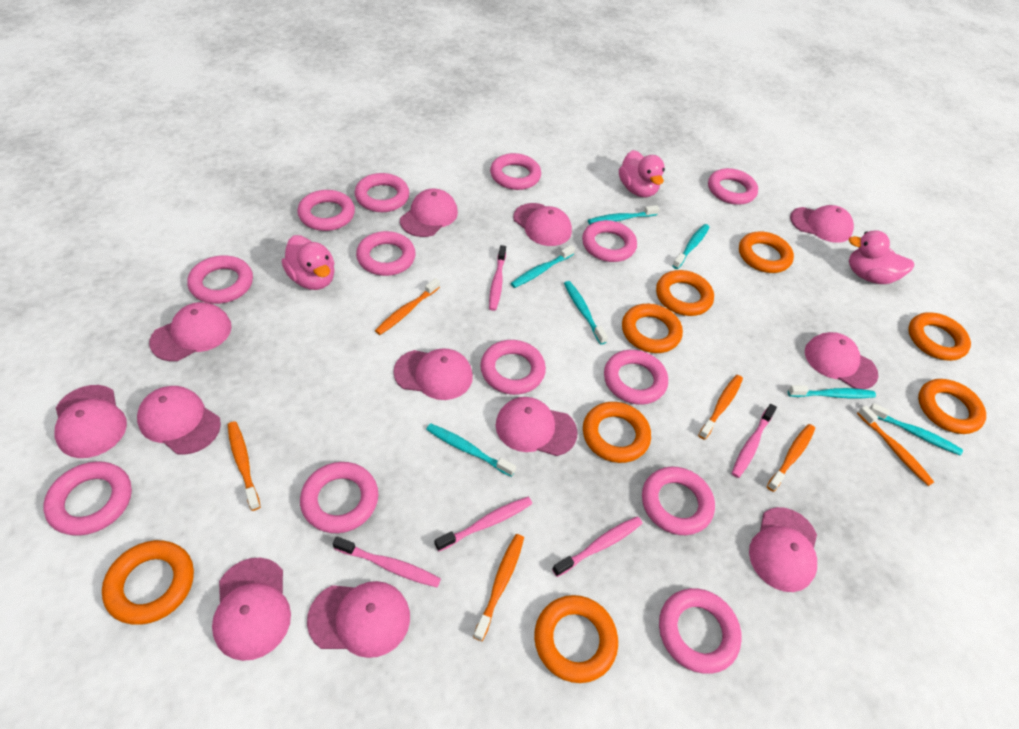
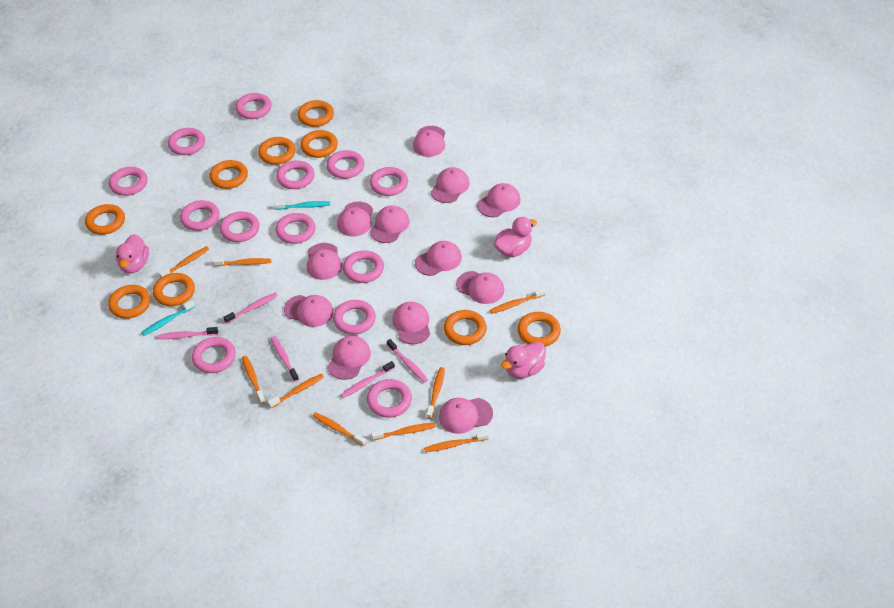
orange ring: [102,540,194,625] [534,595,618,683] [583,402,651,463] [622,304,683,353] [656,270,714,316] [739,232,794,273] [908,312,971,361] [918,379,986,434] = 8 -> [85,204,125,235] [108,285,151,319] [153,273,195,306] [209,160,248,189] [258,137,296,165] [298,100,334,127] [300,130,338,158] [444,310,487,345] [517,312,561,346] = 9
orange toothbrush: [228,421,260,511] [375,278,440,335] [473,534,524,641] [698,375,743,440] [767,424,815,492] [857,405,934,486] = 6 -> [159,246,209,277] [213,258,271,266] [242,356,265,404] [268,374,324,408] [313,412,366,446] [371,423,436,440] [424,431,489,452] [427,367,445,419] [490,288,546,314] = 9
turquoise toothbrush: [426,423,516,477] [511,245,575,288] [564,281,608,345] [588,205,659,225] [672,224,709,269] [788,385,876,398] [869,403,963,455] = 7 -> [141,300,195,336] [275,201,330,210] = 2

